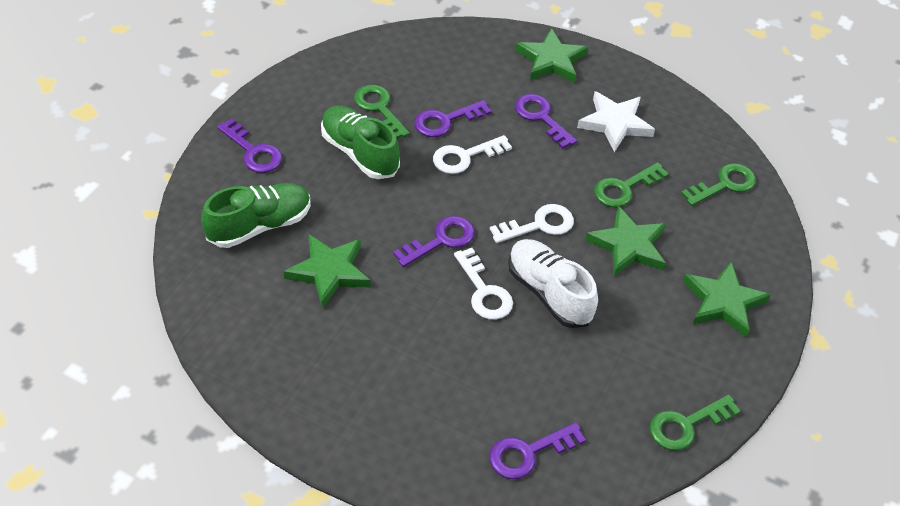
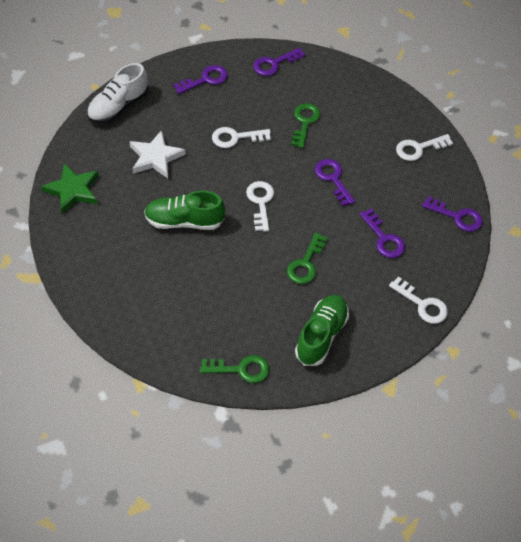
green key: [354,85,410,139] [594,162,669,207] [649,395,741,451] [681,163,756,206] = 4 -> [200,355,269,383] [287,232,328,284] [291,103,321,148] = 3
green star: [283,234,371,308] [515,28,588,83] [585,206,666,276] [683,262,771,338] = 4 -> [41,163,99,214] = 1
white key: [433,135,512,174] [454,248,513,320] [490,204,574,243] = 3 -> [212,127,271,148] [246,181,274,232] [389,277,448,324] [396,134,453,161] = 4

